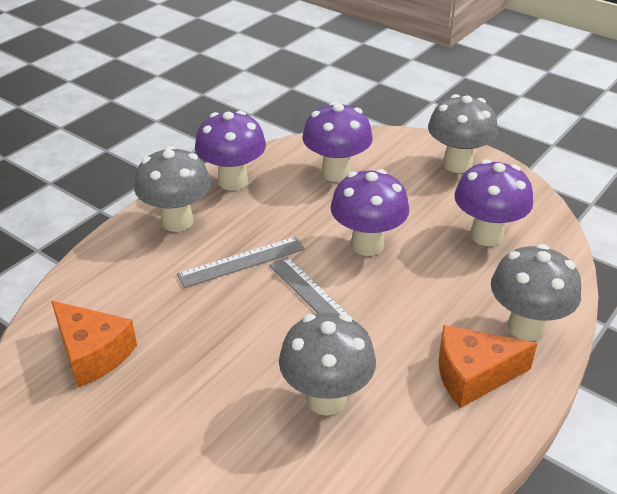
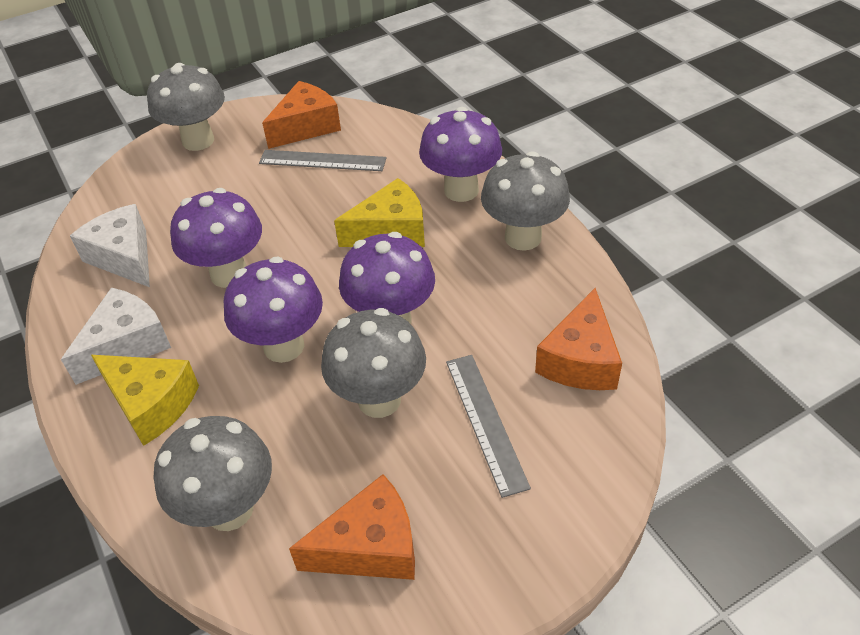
orange cheese: [51,301,137,387] [438,325,538,408] = 2 -> [262,81,341,149] [289,474,415,580] [535,288,622,390] = 3
white cheese: none = 0 -> [61,288,171,385] [70,204,150,287] = 2
yellow cheese: none = 0 -> [91,355,199,446] [334,178,425,247] = 2

